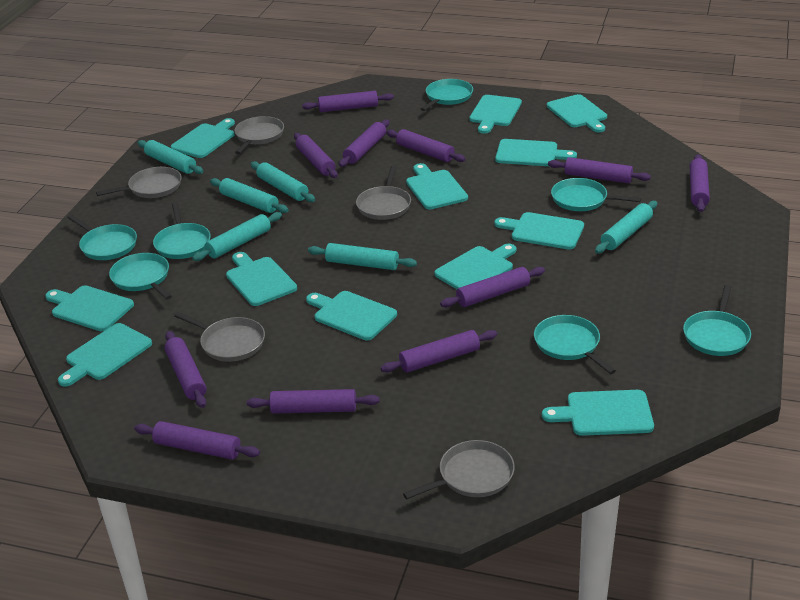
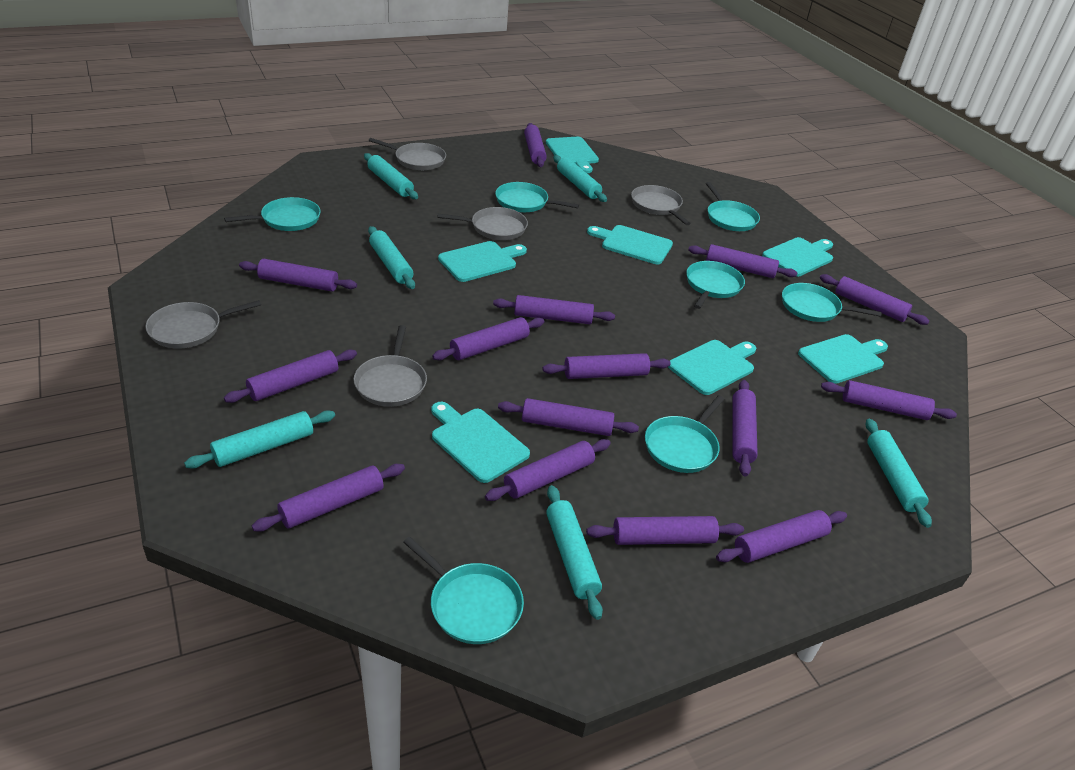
purple rolling pin: [134,421,260,460] [165,331,207,408] [247,389,380,414] [294,133,338,178] [302,91,394,112] [339,120,389,167] [380,330,497,372] [386,129,466,162] [440,267,545,307] [548,157,651,183] [690,154,710,212] = 11 -> [224,350,357,403] [239,259,357,292] [252,464,405,532] [432,317,544,360] [485,439,611,501] [493,295,615,324] [498,398,639,436] [524,123,547,167] [542,353,671,379] [586,516,744,545] [688,244,797,278] [716,510,847,563] [732,380,758,477] [820,274,929,325] [821,380,957,420] = 15
turquoise cutting board: [45,285,134,331] [58,323,152,387] [171,118,235,158] [226,252,297,306] [306,291,397,340] [406,163,468,209] [434,243,516,289] [469,95,522,134] [494,212,584,250] [495,139,577,166] [542,390,654,436] [547,94,607,132] = 12 -> [431,402,530,483] [438,241,527,282] [546,137,599,173] [587,225,673,264] [668,340,756,395] [762,237,833,277] [798,334,888,384] = 7

